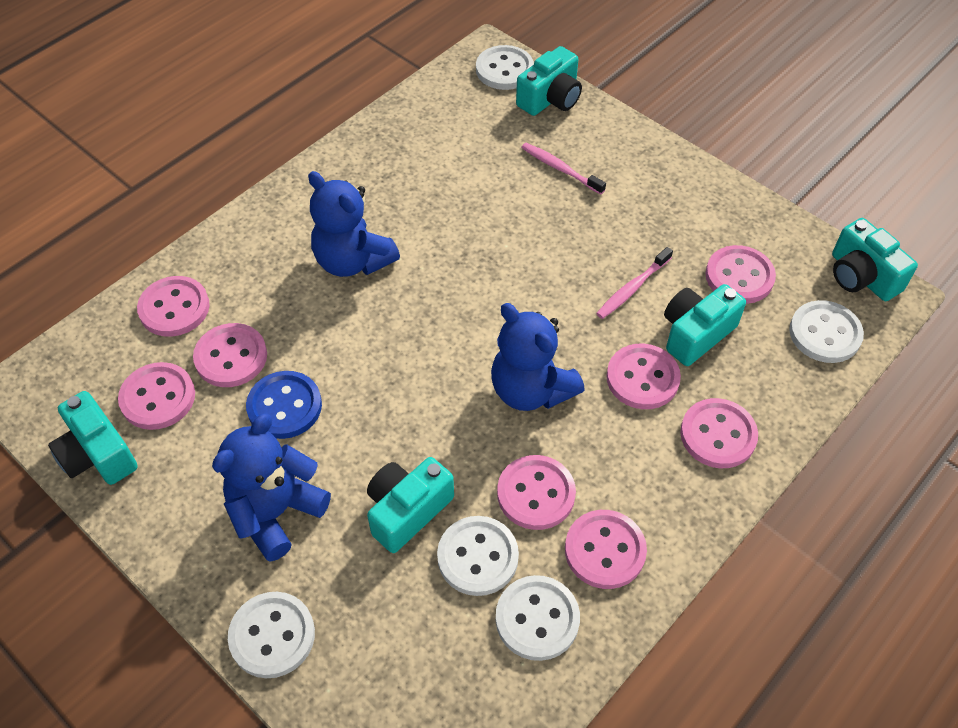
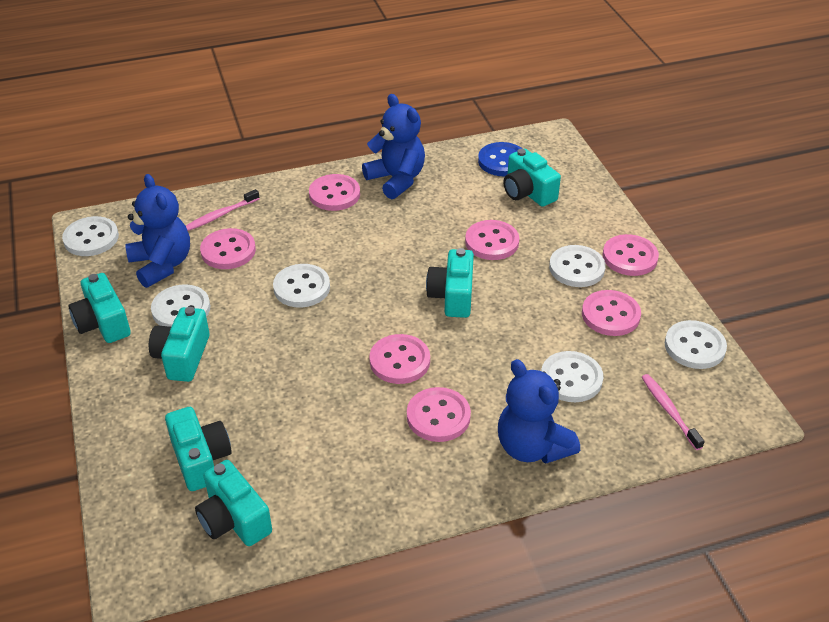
pink button: [118,362,195,430] [137,276,210,337] [193,323,267,387] [497,455,576,530] [565,510,647,589] [606,344,681,409] [680,398,758,468] [705,245,776,304] = 8 -> [200,228,256,269] [309,174,360,211] [370,334,430,384] [407,387,471,442] [465,220,519,260] [582,290,641,336] [603,234,659,276] = 7
turquoise camera: [48,391,138,485] [367,457,454,553] [516,46,582,116] [664,284,746,366] [832,218,918,301] = 5 -> [68,273,131,343] [149,307,210,382] [165,407,232,491] [195,460,272,546] [426,248,474,318] [503,149,561,207] = 6
white button: [228,592,315,678] [437,516,519,596] [476,45,534,90] [496,575,580,661] [789,300,864,363] = 5 -> [62,216,119,256] [151,284,210,327] [273,264,330,308] [541,351,603,402] [549,245,606,287] [665,320,727,369] = 6

